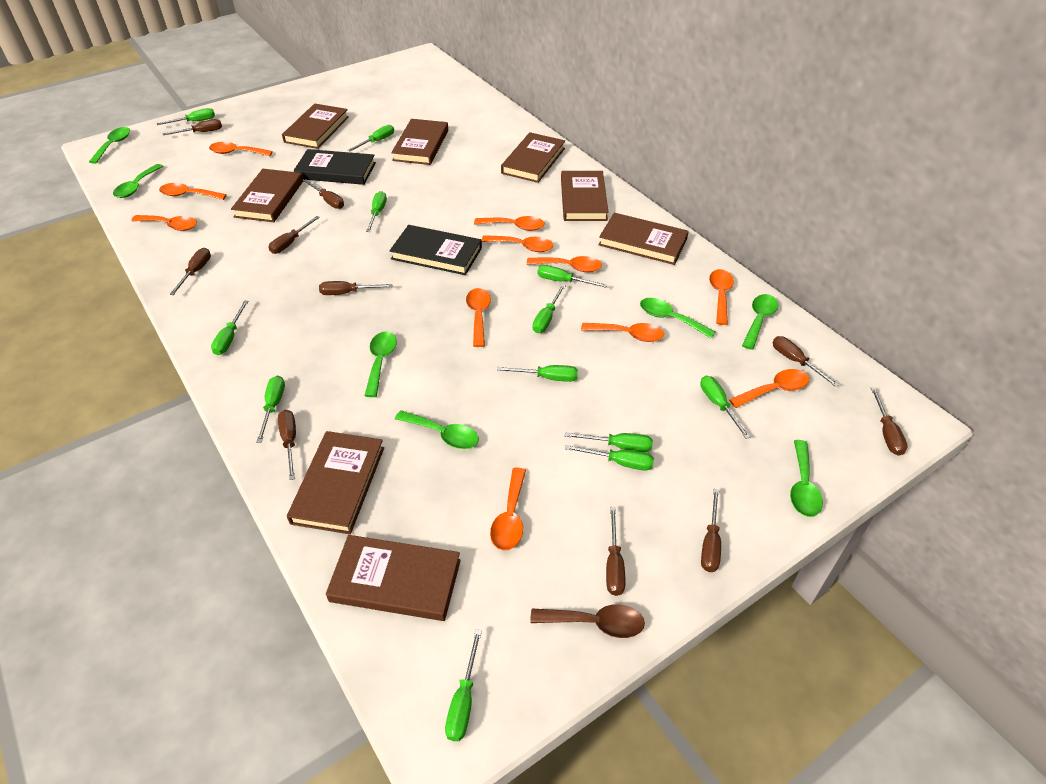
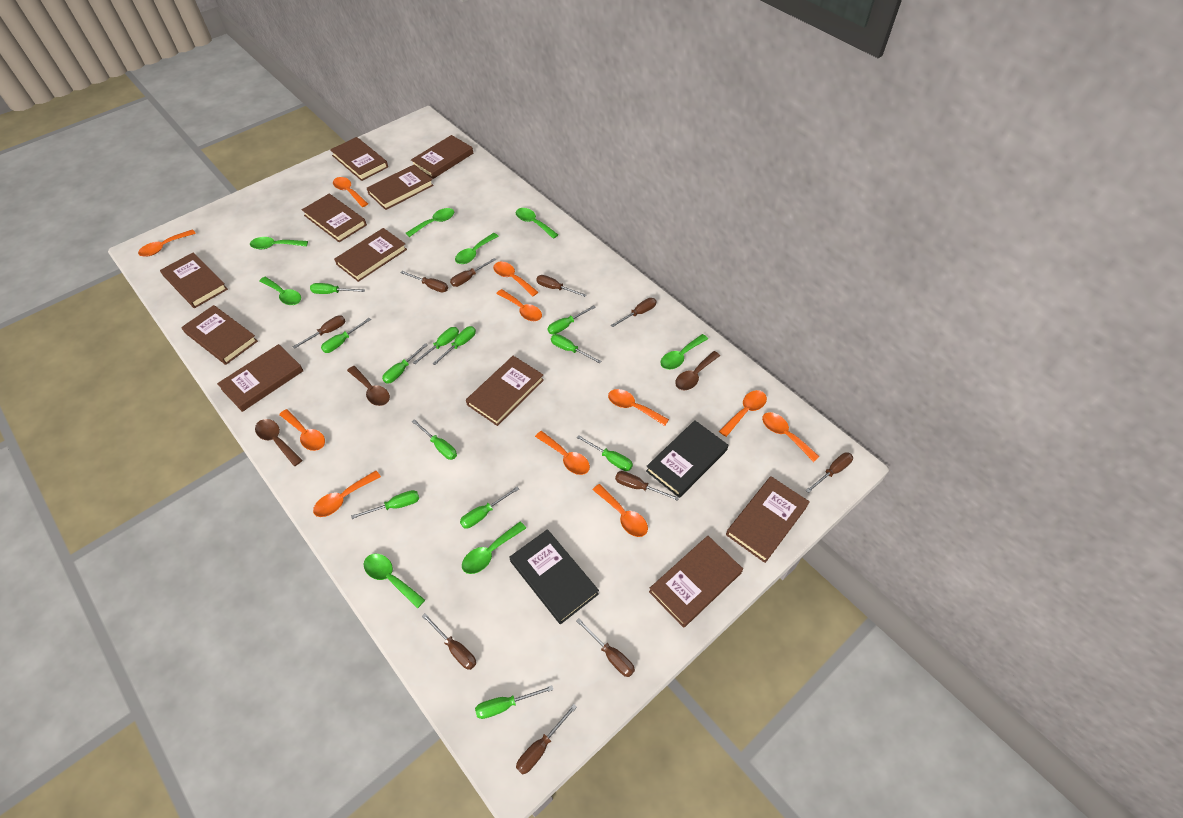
brown book: [231,169,303,222] [282,103,349,149] [287,431,384,534] [326,535,461,621] [391,119,448,165] [501,132,565,183] [561,171,609,221] [599,213,689,265] = 8 -> [160,252,228,308] [181,305,258,365] [217,344,304,412] [302,194,367,242] [330,137,388,181] [334,228,407,282] [367,164,434,210] [411,135,473,179] [466,356,544,426] [649,536,743,628] [726,476,810,563] = 11
brown spoon: [530,604,645,638] = 1 -> [255,419,303,466] [347,366,390,406] [675,351,720,390] = 3
green spoon: [89,127,130,164] [113,164,164,198] [365,331,397,397] [395,410,479,449] [640,298,715,338] [742,294,778,350] [790,440,823,517] = 7 -> [250,237,308,249] [259,277,301,305] [364,554,425,608] [406,208,454,237] [455,233,498,264] [462,522,526,574] [516,208,558,239] [660,334,708,370] = 8

